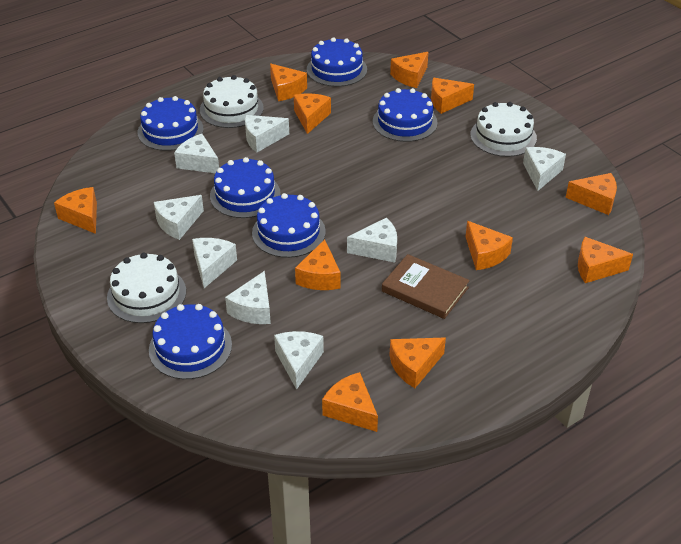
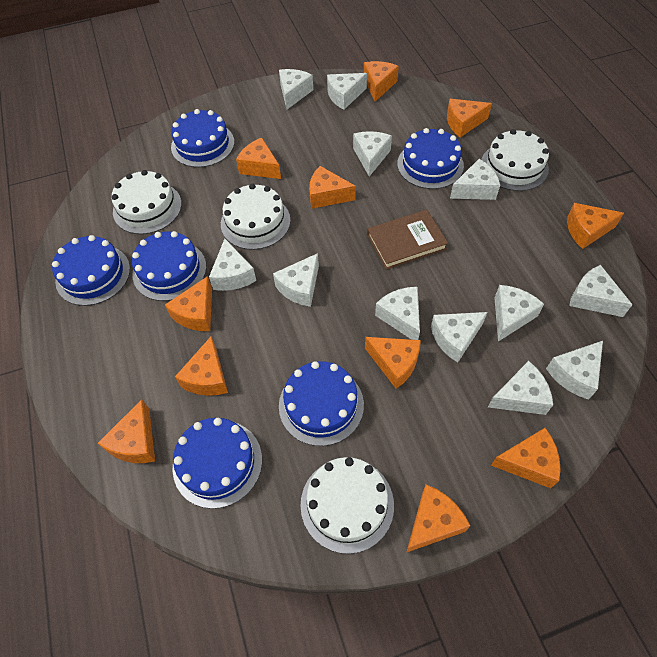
white cake: [107,252,186,323] [200,75,264,128] [470,102,537,157] = 3 -> [111,170,182,234] [221,184,290,250] [301,457,394,554] [481,129,549,191] = 4
white cheese: [154,195,204,240] [174,134,219,173] [192,238,237,288] [225,271,271,324] [245,115,289,152] [274,331,324,390] [347,218,397,263] [523,147,566,191] = 8 -> [209,239,256,291] [273,253,319,307] [279,69,313,109] [327,73,367,110] [353,131,392,177] [375,287,420,340] [431,312,487,362] [450,159,500,200] [488,361,553,415] [494,285,544,342] [546,341,603,400] [569,265,633,317] = 12

